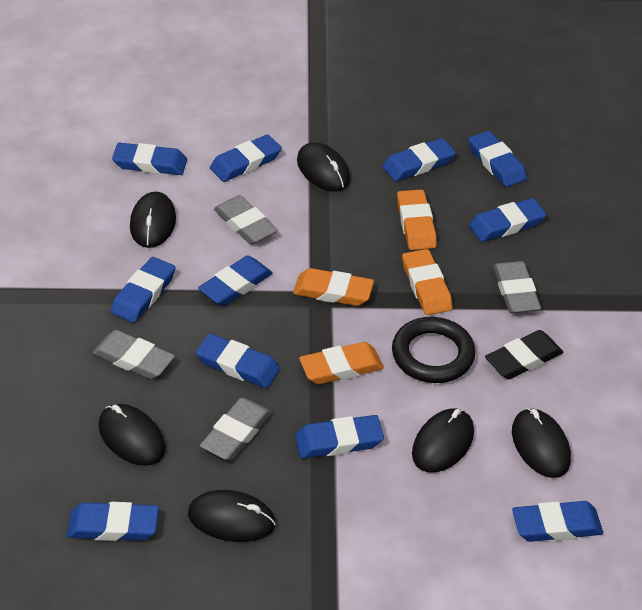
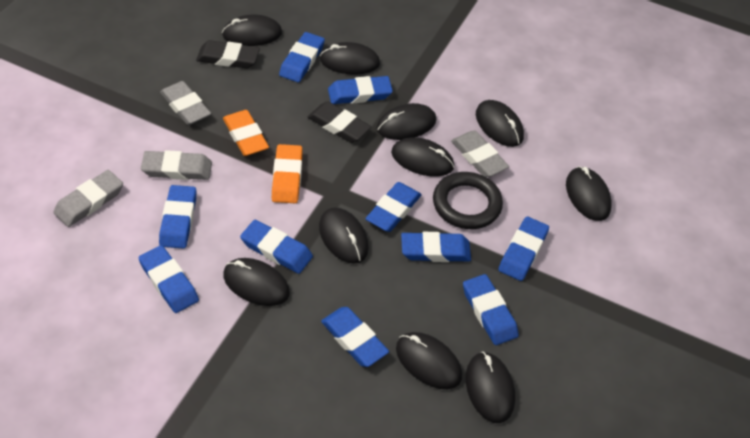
black eraser: [485,330,563,379] = 1 -> [196,40,260,69] [308,101,372,143] = 2
black mouse: [99,404,165,466] [130,192,176,248] [188,490,276,542] [297,143,350,191] [412,409,474,472] [512,408,571,478] = 6 -> [222,15,282,46] [223,258,290,306] [319,207,369,264] [320,42,380,75] [377,103,436,140] [391,138,454,177] [396,332,462,389] [466,352,515,423] [476,100,524,147] [566,166,612,221] = 10
blue eraser: [67,502,159,541] [111,257,175,323] [112,143,187,175] [196,334,280,388] [198,255,273,306] [210,134,282,182] [295,415,384,459] [382,138,456,181] [469,131,527,187] [469,198,546,242] [512,501,603,542] = 11 -> [138,245,199,313] [159,185,196,249] [240,220,313,274] [279,32,325,82] [321,307,389,367] [328,76,393,104] [366,182,422,232] [401,232,471,262] [463,274,519,345] [498,217,549,281] = 10
orange eraser: [293,268,374,306] [299,342,384,384] [397,189,437,250] [402,249,453,315] = 4 -> [223,110,269,156] [272,144,303,203] = 2

